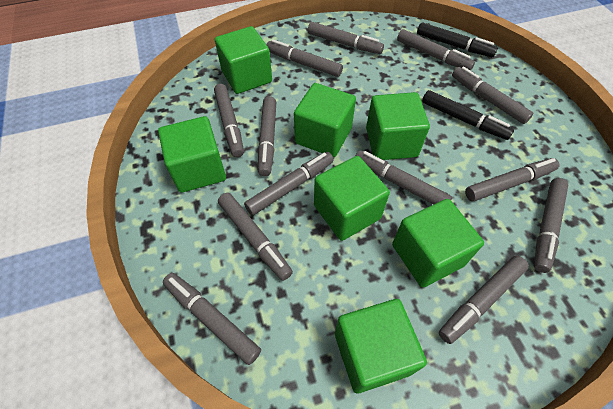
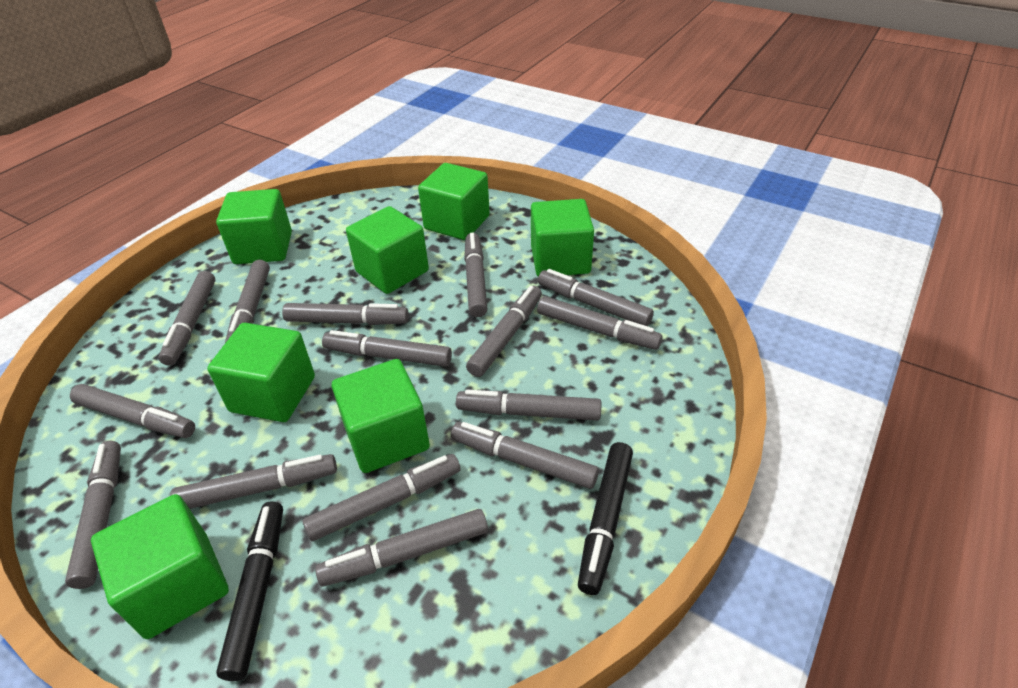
grey marker: [163,273,261,365] [214,84,244,157] [218,193,293,281] [244,152,334,215] [258,96,276,176] [267,39,343,77] [308,22,384,54] [356,150,452,205] [397,29,475,71] [439,256,529,344] [452,67,533,124] [465,158,560,201] [534,178,568,273] = 13 -> [65,441,121,589] [70,384,195,438] [159,271,216,366] [170,454,337,509] [225,260,270,343] [282,303,409,325] [303,454,460,541] [315,509,488,587] [322,330,452,367] [451,422,599,489] [456,390,601,421] [464,233,487,317] [466,286,542,377] [537,296,662,350] [538,269,654,326] = 15

